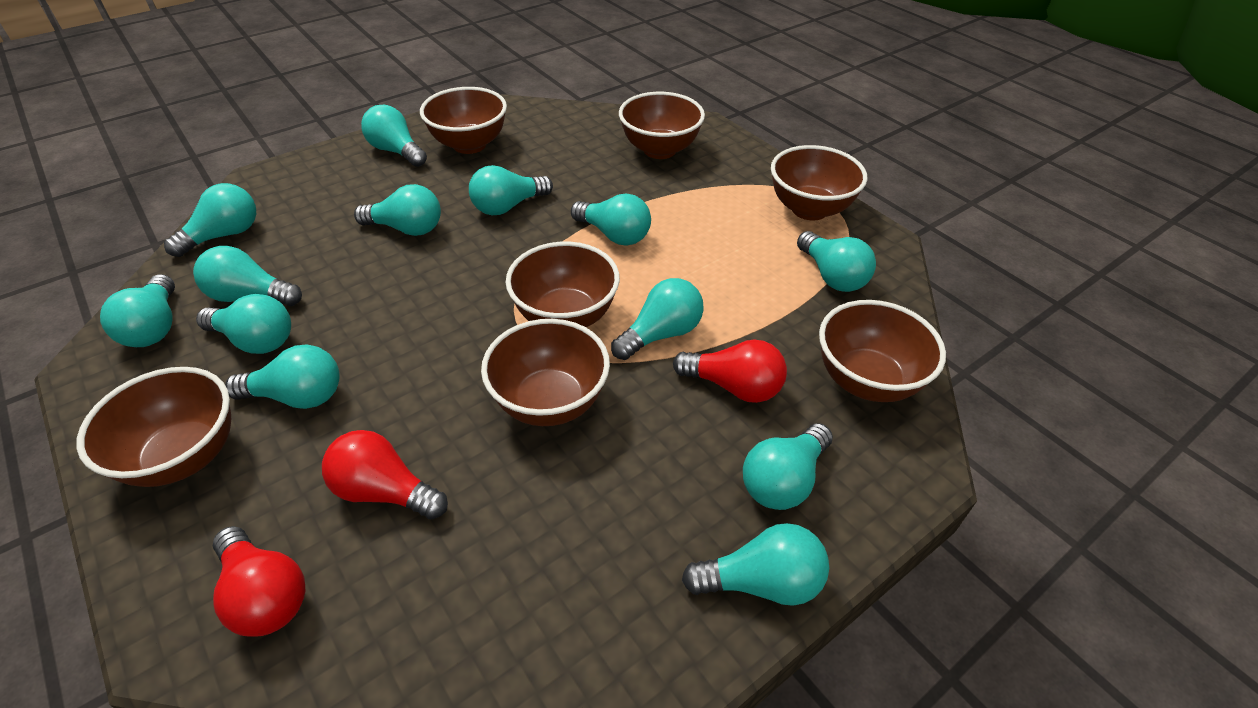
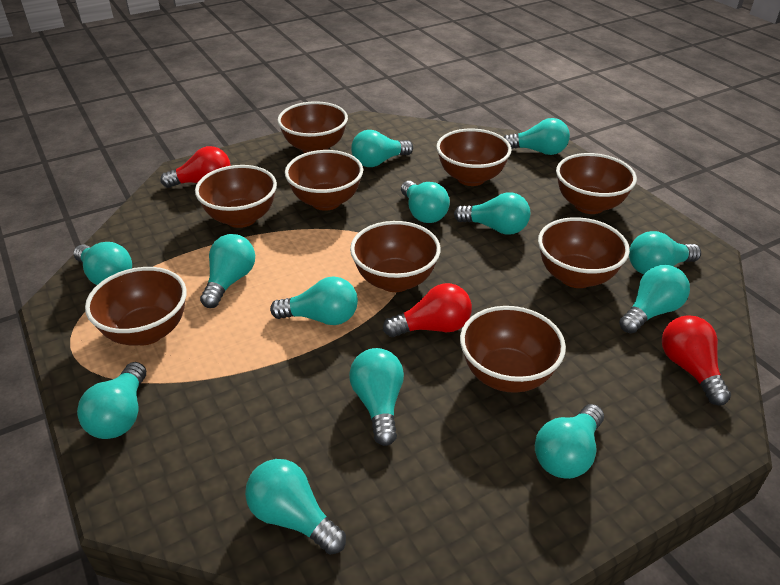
brown bowl: [76,367,231,487] [420,87,507,154] [481,319,610,426] [506,241,620,327] [619,92,705,159] [771,145,867,220] [819,300,946,402] = 7 -> [85,267,187,345] [195,165,277,228] [277,101,348,153] [285,150,363,211] [350,221,441,292] [436,129,512,186] [460,306,566,393] [538,217,630,288] [556,153,637,214] = 9

